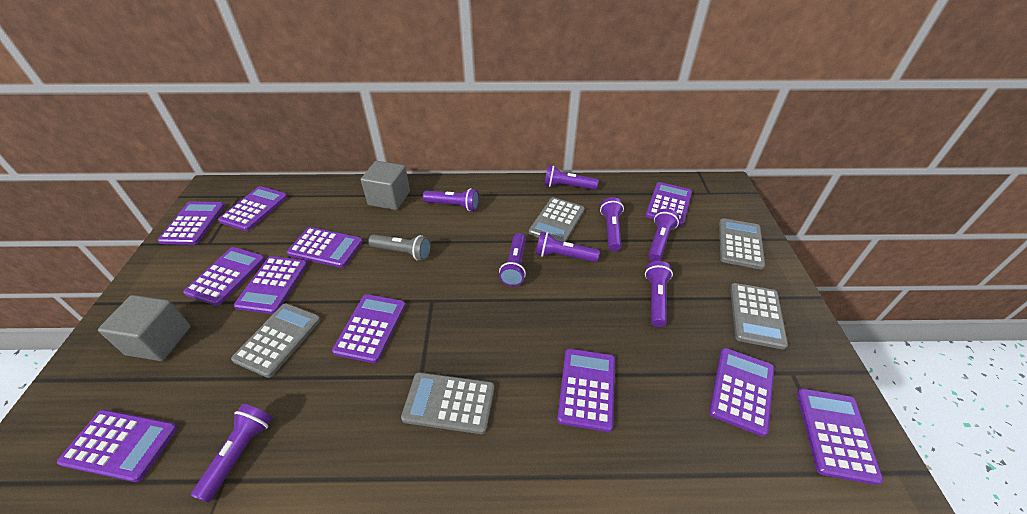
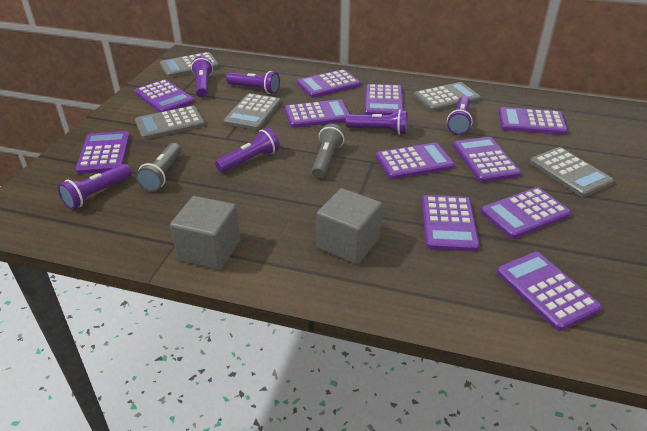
grey flashlight: [368,234,431,260] = 1 -> [136,143,181,191] [311,124,345,178] = 2
purple flashlight: [191,404,272,503] [423,188,479,211] [499,233,526,286] [536,232,600,262] [544,165,599,190] [600,197,624,251] [645,261,673,327] [648,209,679,262] = 8 -> [58,164,132,209] [191,56,213,98] [215,128,280,173] [226,71,280,94] [346,109,407,135] [447,96,473,135] = 6

